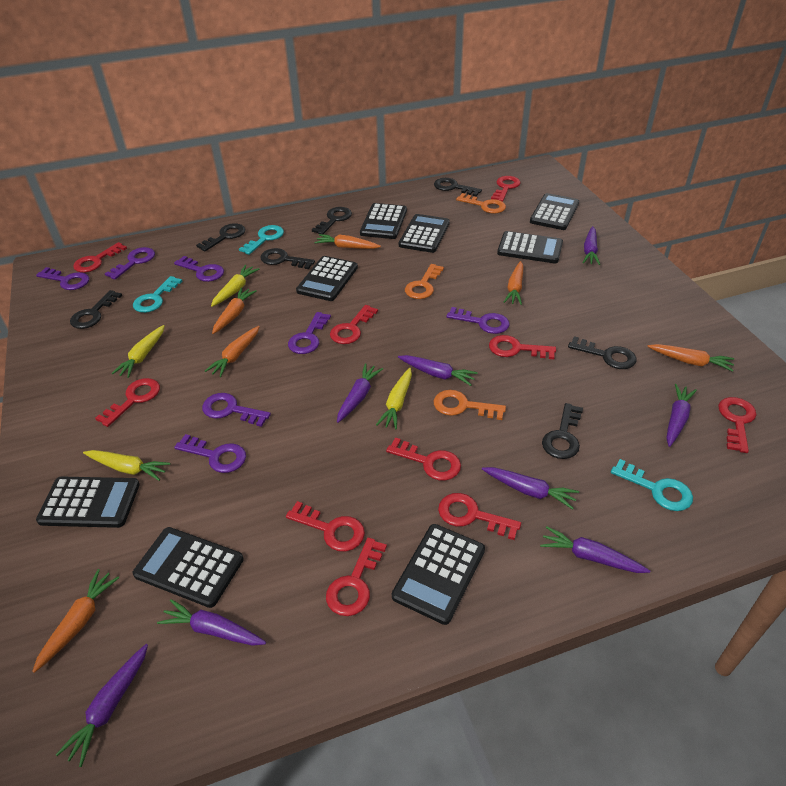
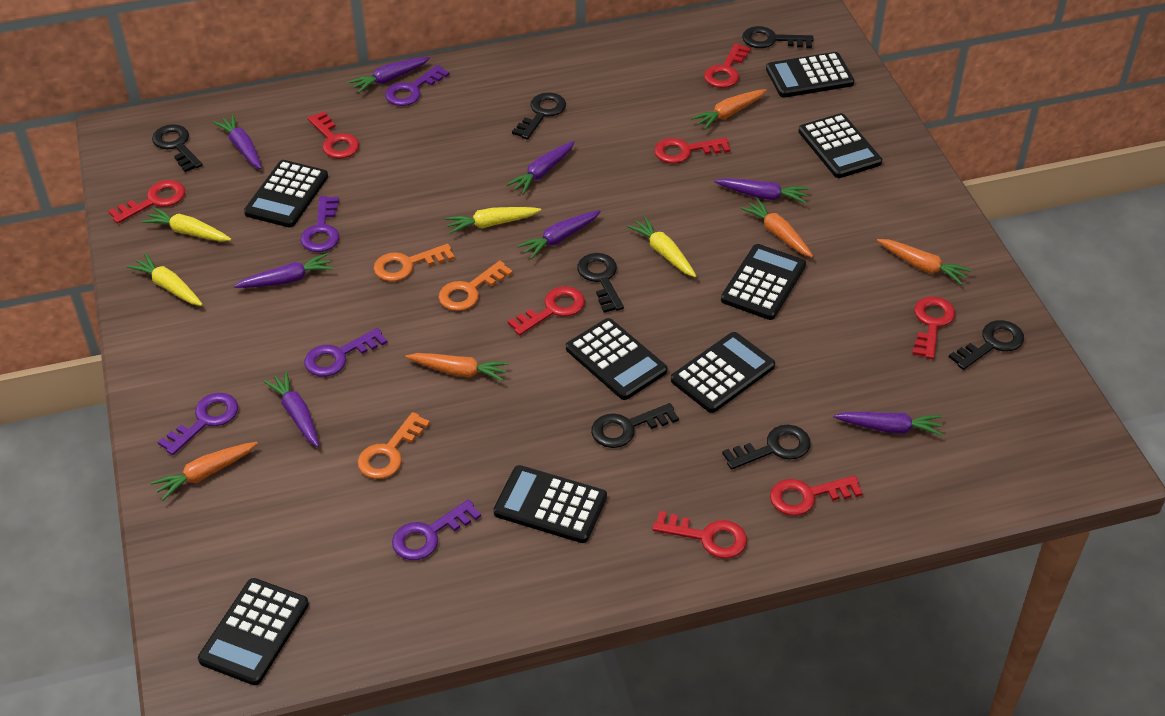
orange carrot: [32,569,119,673] [205,326,260,377] [212,287,257,334] [315,234,381,249] [504,261,523,305] [647,344,734,372] = 6 -> [151,442,258,501] [405,353,509,382] [691,89,767,130] [741,198,813,257] [877,239,971,285] = 5
purple key: [36,267,89,290] [105,247,155,280] [174,256,224,282] [174,434,246,473] [202,393,271,427] [288,312,331,354] [446,307,509,334] = 7 -> [158,393,238,455] [300,196,339,252] [304,328,388,377] [385,65,450,106] [392,499,481,560] = 5
red key: [73,242,127,272] [95,378,160,427] [286,501,365,552] [326,538,387,616] [330,305,378,344] [386,437,461,481] [438,493,521,540] [489,335,556,359] [491,176,521,202] [718,397,756,453] = 10 -> [108,180,185,224] [308,111,359,159] [508,286,585,335] [653,511,747,559] [654,137,730,164] [704,43,751,88] [770,476,863,516] [913,296,956,359] = 8
turquoise key: [133,276,182,313] [239,225,284,255] [611,459,693,511] = 3 -> none = 0

